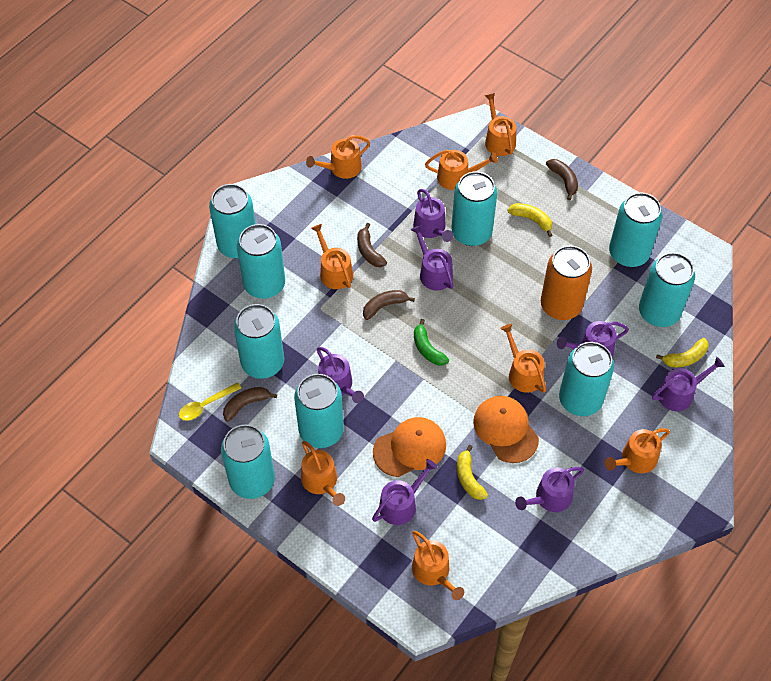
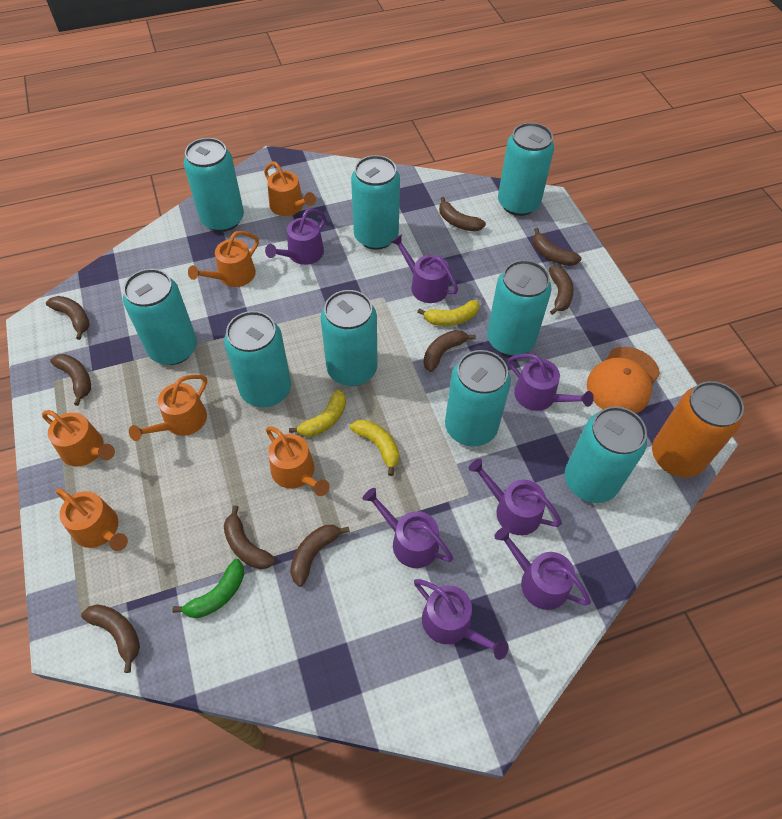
brown banana: [223,387,277,422] [357,223,387,267] [363,290,415,320] [546,159,578,200] = 4 -> [46,296,90,340] [50,354,91,406] [81,604,140,673] [224,505,276,569] [290,525,350,587] [423,330,476,372] [439,197,486,232] [533,228,582,266] [549,266,574,315] = 9
orange cap: [373,417,446,477] [473,396,539,463] = 2 -> [587,347,660,413] = 1
orange watering can: [301,441,345,506] [306,135,370,179] [311,224,353,289] [412,531,464,600] [425,150,498,190] [485,93,517,156] [500,324,546,393] [604,428,670,473] = 8 -> [42,410,115,466] [56,488,128,551] [129,375,207,441] [188,231,259,287] [264,162,316,216] [266,426,330,496] = 6
yellow spoon: [179,382,241,421] = 1 -> none = 0

